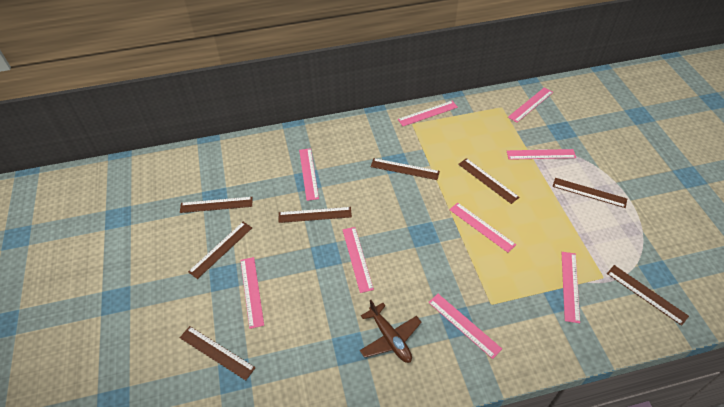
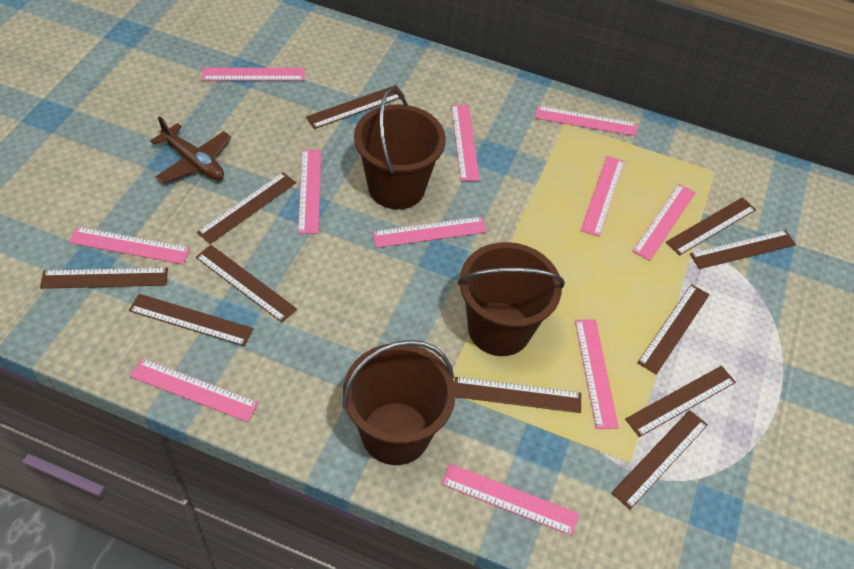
brown bucket: none = 0 -> [343,340,456,465] [354,88,446,209] [457,242,565,356] = 3
brown ruler: [180,197,253,213] [180,326,256,381] [188,222,252,279] [279,207,352,223] [370,158,440,180] [458,158,520,204] [553,178,627,208] [607,265,689,326] = 8 -> [40,268,168,289] [129,294,253,346] [196,245,297,323] [197,172,296,244] [306,85,405,129] [454,377,581,413] [611,410,708,510] [625,366,736,437] [637,284,710,375] [666,197,756,256] [690,230,796,269] = 11
pink ruler: [240,257,264,329] [299,148,319,201] [343,227,374,293] [398,101,458,126] [428,294,502,359] [449,203,516,253] [507,149,576,160] [508,87,553,123] [561,252,580,323] = 9 -> [69,227,190,264] [130,358,259,422] [202,68,304,81] [298,149,321,234] [372,217,487,248] [441,464,579,536] [451,105,480,181] [535,106,637,136] [575,319,619,429] [581,156,625,237] [632,184,696,261] = 11

